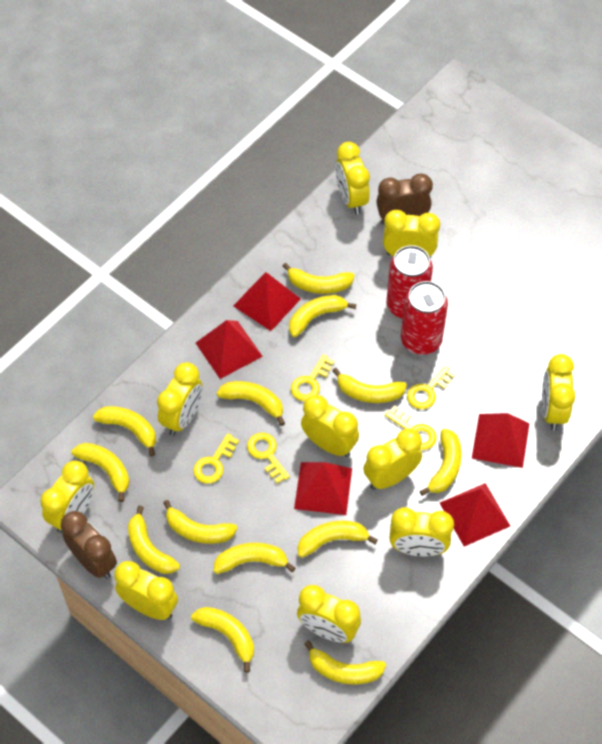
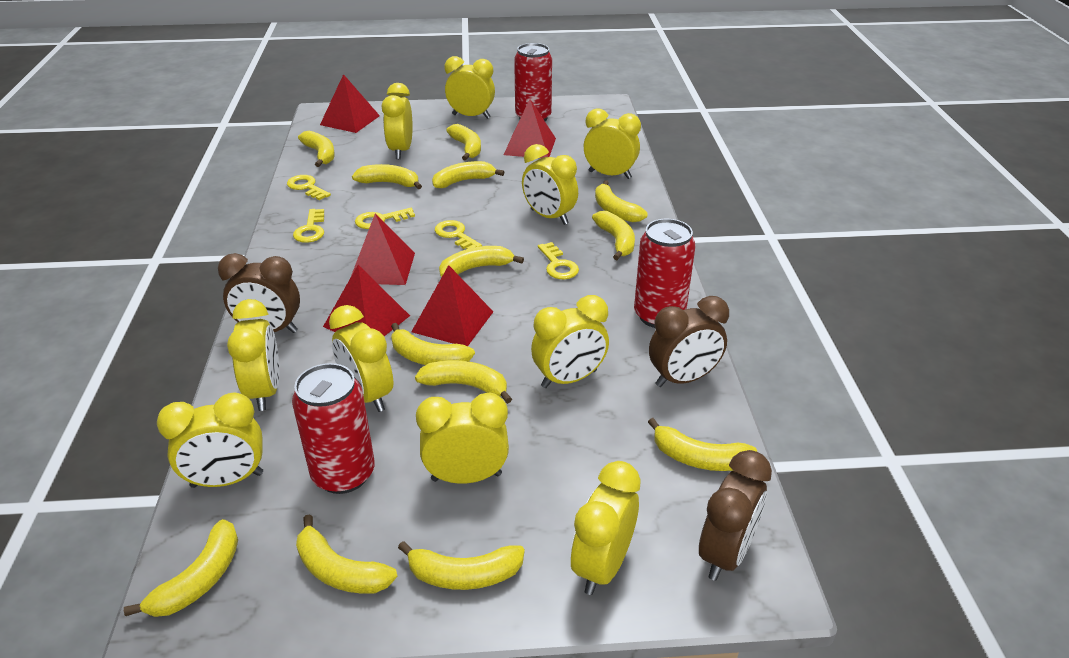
brown clock: [61,511,117,579] [376,174,433,225] = 2 -> [218,253,300,333] [649,296,729,387] [699,450,772,581] = 3
red can: [387,245,433,319] [401,281,448,355] = 2 -> [292,363,375,494] [514,43,552,121] [634,219,696,328] = 3

